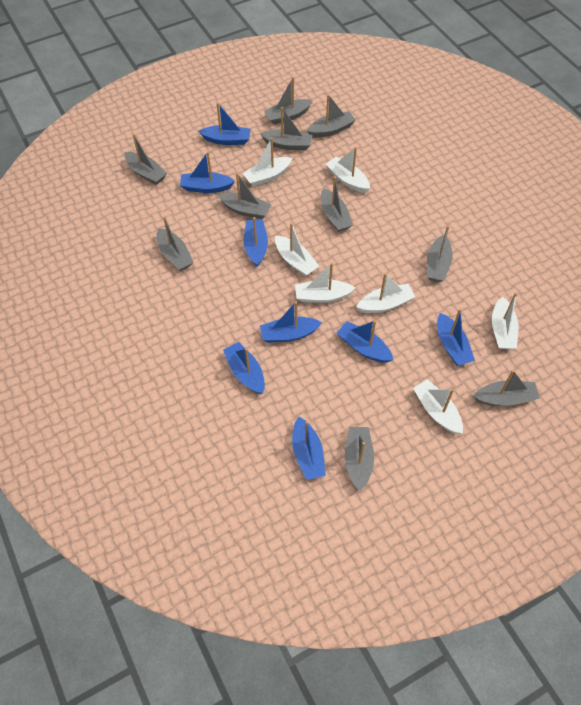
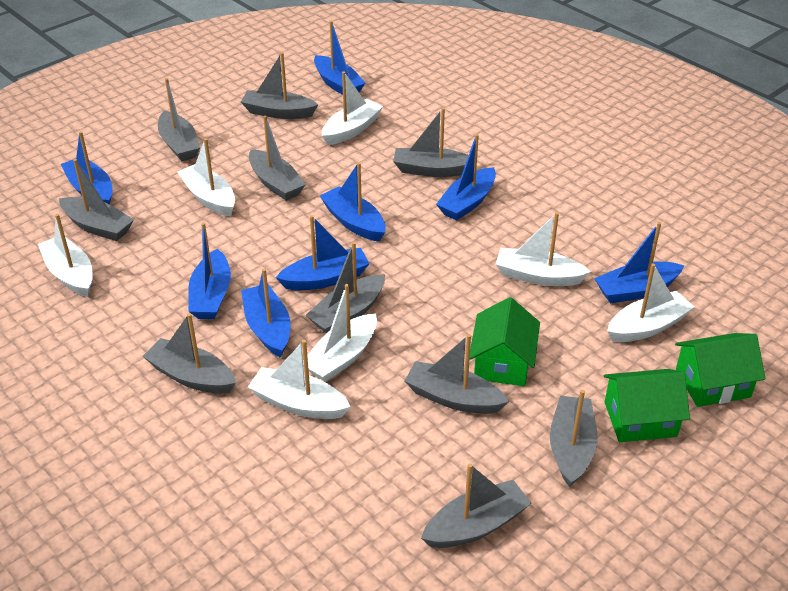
green house: none = 0 -> [470,297,540,386] [604,369,690,442] [675,333,765,407] = 3

